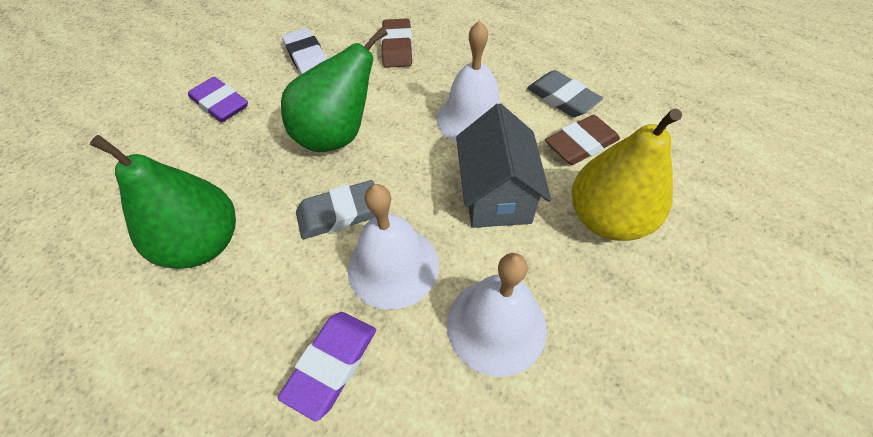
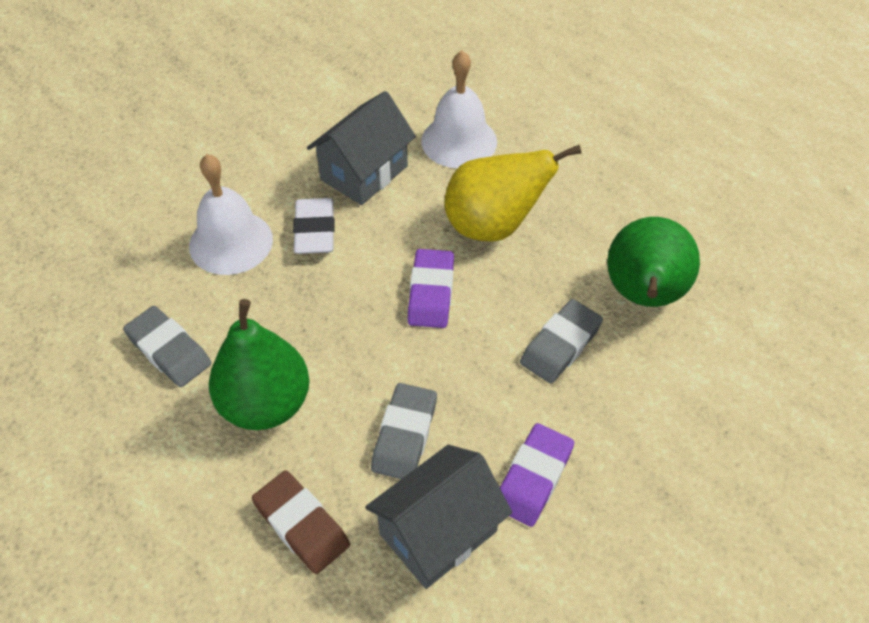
brown eraser: [381,18,413,68] [545,115,620,165] = 2 -> [252,470,350,574] = 1
grey eraser: [296,180,375,239] [527,70,603,117] = 2 -> [123,306,211,387] [371,383,437,479] [520,299,603,383] = 3
grey house: [456,103,551,228] = 1 -> [307,91,416,205] [365,445,512,589] = 2
white bell: [348,184,439,310] [437,20,500,142] [447,253,547,377] = 3 -> [189,154,273,275] [421,51,497,168] = 2

